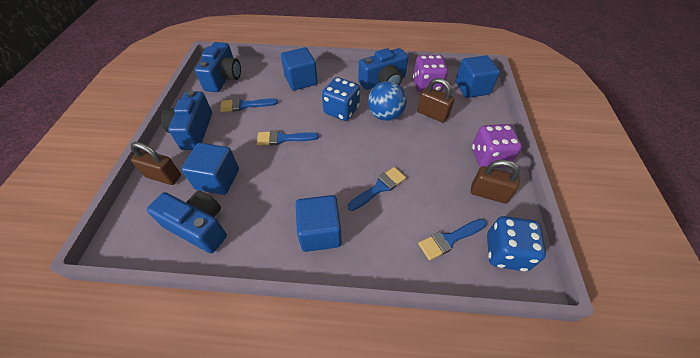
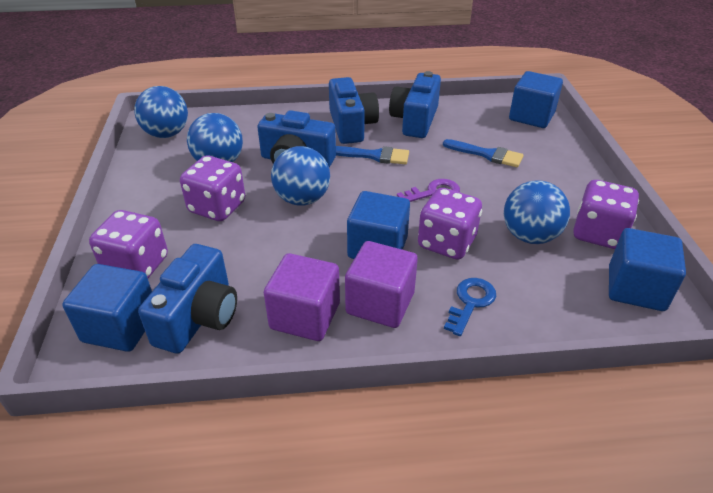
blue ball: [368,81,407,121] = 1 -> [134,86,188,138] [187,113,243,162] [271,146,330,206] [504,181,570,244] = 4
blue brush: [220,98,278,112] [257,130,319,145] [348,167,406,211] [418,219,487,260] = 4 -> [336,146,409,164] [443,139,524,167] = 2
blue dice: [322,77,360,121] [487,216,546,271] = 2 -> none = 0
blue key: none = 0 -> [444,278,496,336] = 1
brown padlock: [131,142,181,185] [418,78,454,123] [471,160,520,203] = 3 -> none = 0
purple cube: none = 0 -> [264,253,340,341] [345,241,418,328] = 2
purple dice: [413,55,448,92] [472,124,522,168] = 2 -> [89,210,168,278] [180,156,245,221] [418,188,482,260] [573,180,639,249] = 4
purple key: none = 0 -> [397,179,460,202] = 1

